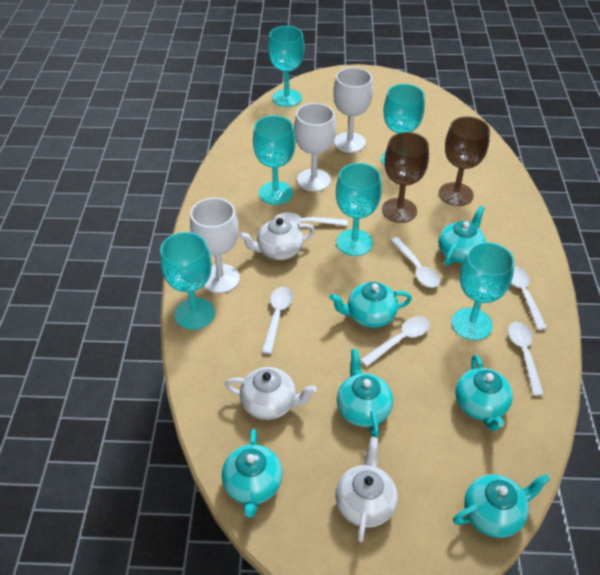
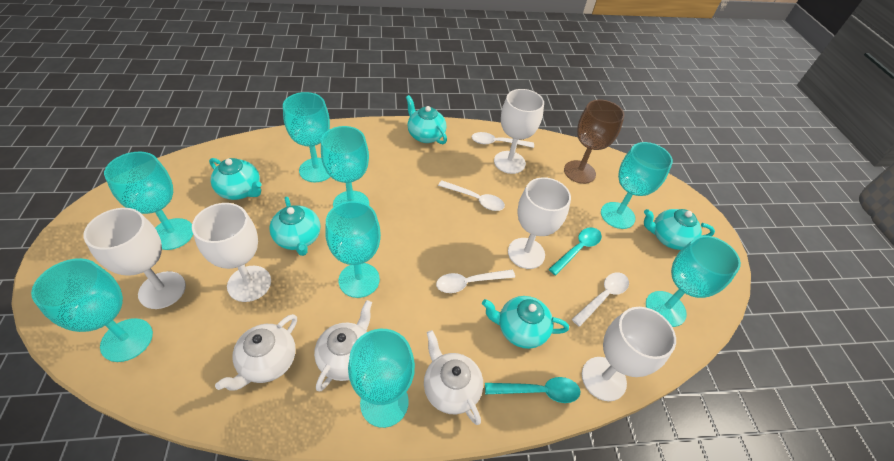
brown goblet: [382,132,429,223] [439,117,490,206] = 2 -> [564,99,625,184] = 1
turquoise goblet: [160,232,215,330] [253,115,295,205] [268,26,305,107] [336,163,382,256] [381,84,425,166] [452,242,515,340] = 6 -> [31,258,153,362] [104,152,193,250] [283,92,330,182] [321,126,369,207] [325,201,381,298] [348,329,415,428] [601,142,673,229] [646,236,741,327] = 8
turquoise spoon: none = 0 -> [485,377,580,403] [549,227,602,275] = 2
turquoise teapot: [222,429,283,517] [329,282,412,328] [337,349,393,438] [438,206,486,266] [453,474,550,538] [455,355,513,431] = 6 -> [209,158,262,200] [269,197,320,256] [406,95,447,144] [482,296,569,349] [644,209,715,250] = 5
white goblet: [190,198,240,293] [294,103,336,191] [333,67,373,153] = 3 -> [83,208,186,309] [192,203,271,302] [494,89,544,174] [508,177,571,269] [582,307,676,401] = 5
white spoon: [262,287,293,354] [274,212,348,226] [360,316,430,367] [390,237,440,288] [508,322,544,396] [511,266,547,330] = 6 -> [436,269,515,293] [438,180,505,211] [472,132,534,148] [572,272,629,327] = 4

